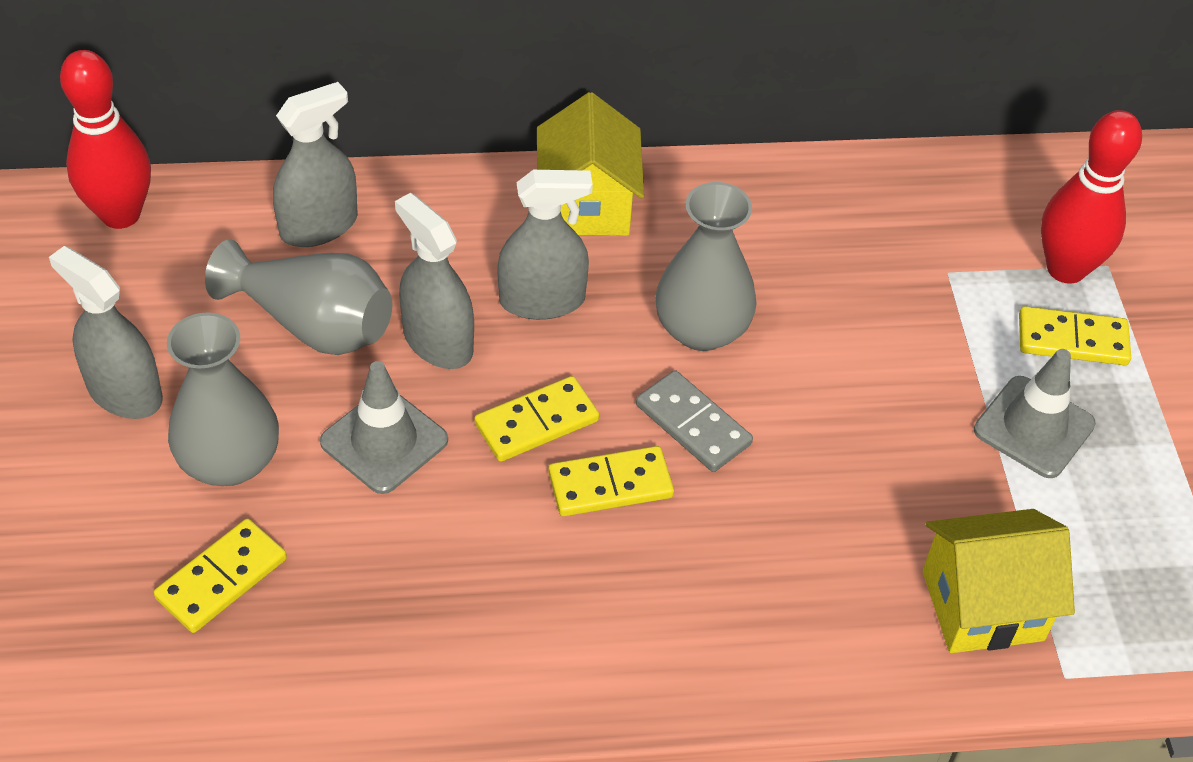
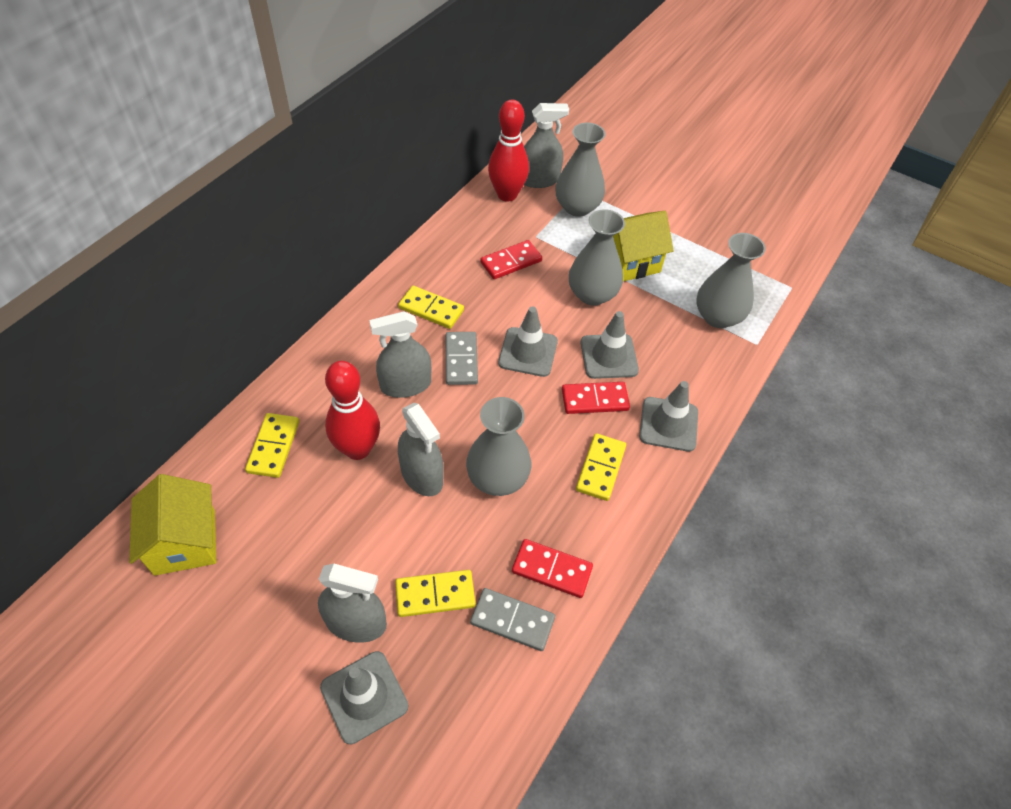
grey domino: [636,370,753,472] = 1 -> [446,332,478,385] [470,588,555,651] = 2
grey traffic cone: [320,361,448,494] [974,349,1096,478] = 2 -> [320,651,408,744] [498,306,558,377] [581,311,639,379] [639,381,698,452] = 4
grey vase: [167,312,279,486] [205,239,393,355] [655,182,757,351] = 3 -> [466,397,531,496] [556,122,606,217] [569,209,625,306] [696,233,766,328] = 4
red domino: none = 0 -> [480,240,542,279] [512,539,593,598] [562,382,630,414] = 3

